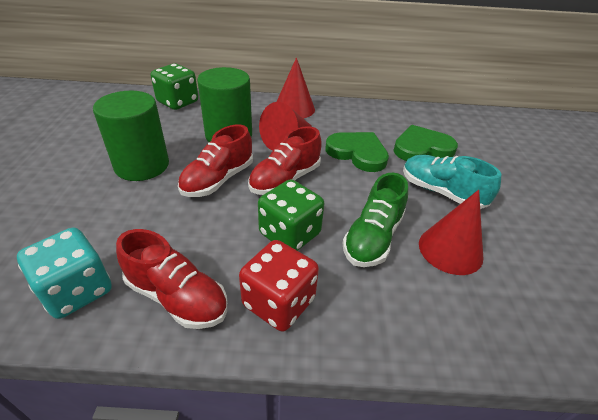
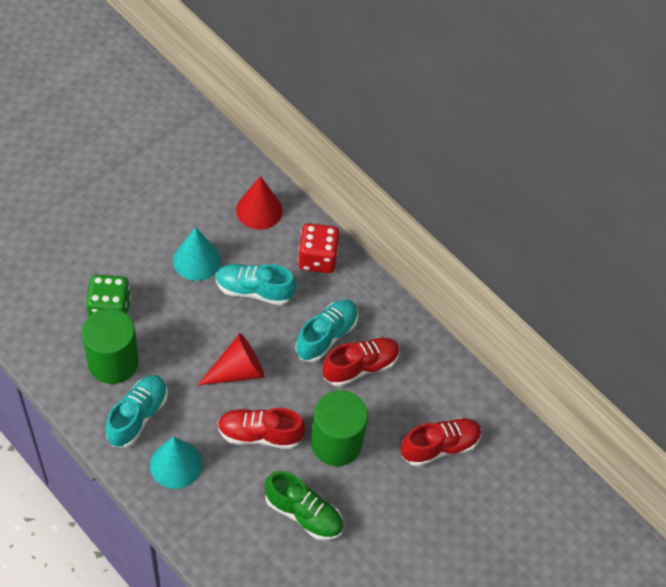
green dice: [151,64,198,110] [258,179,324,251] = 2 -> [86,275,131,317] = 1
green heart: [325,132,389,172] [393,125,458,161] = 2 -> none = 0
red cone: [259,102,312,151] [277,57,315,119] [419,190,483,275] = 3 -> [197,333,264,386] [236,176,283,230] = 2
turquoise cone: none = 0 -> [150,437,202,489] [173,227,221,281] = 2
turquoise dice: [17,227,112,319] = 1 -> none = 0
turquoise shoe: [403,155,501,209] = 1 -> [106,375,168,448] [216,264,296,305] [295,300,358,362] = 3

